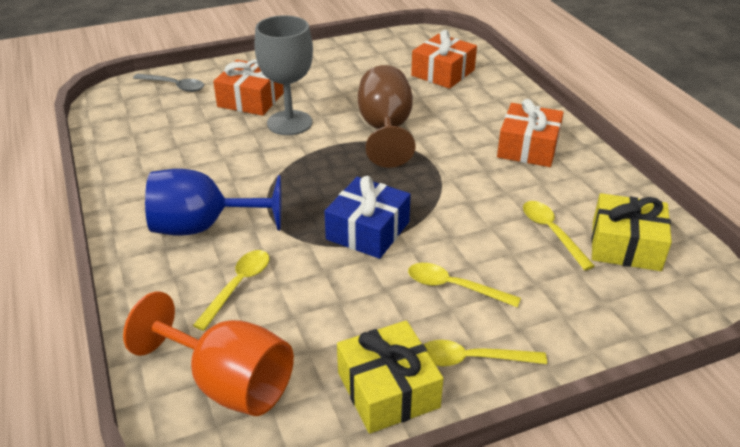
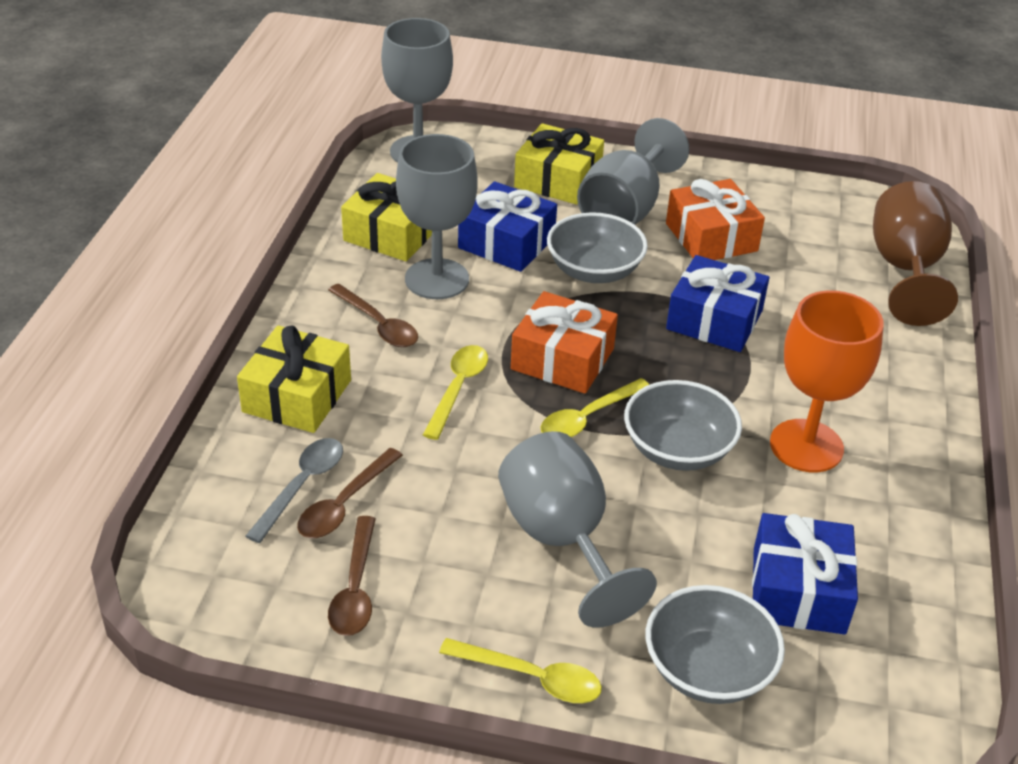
blue gift: [324,176,411,259] = 1 -> [458,181,557,272] [666,255,769,352] [752,513,858,634] = 3
blue goblet: [145,169,281,236] = 1 -> none = 0
brown spoon: none = 0 -> [297,448,403,538] [328,284,418,347] [328,516,376,636] = 3
grey bowl: none = 0 -> [547,212,648,283] [624,380,742,471] [646,585,785,704] = 3
grey goblet: [254,15,313,135] = 1 -> [381,18,453,163] [396,134,477,299] [498,431,657,628] [577,118,689,225] = 4
orange gift: [213,59,284,116] [411,30,477,89] [497,99,564,167] = 3 -> [511,291,618,394] [666,179,765,260] = 2
yellow gift: [337,321,443,434] [592,193,672,271] = 2 -> [237,325,351,433] [341,173,432,261] [514,123,604,205] = 3
yellow spoon: [193,250,269,331] [408,263,521,307] [424,340,547,366] [523,201,595,270] = 4 -> [423,345,488,440] [439,638,602,703] [541,378,650,437] = 3

